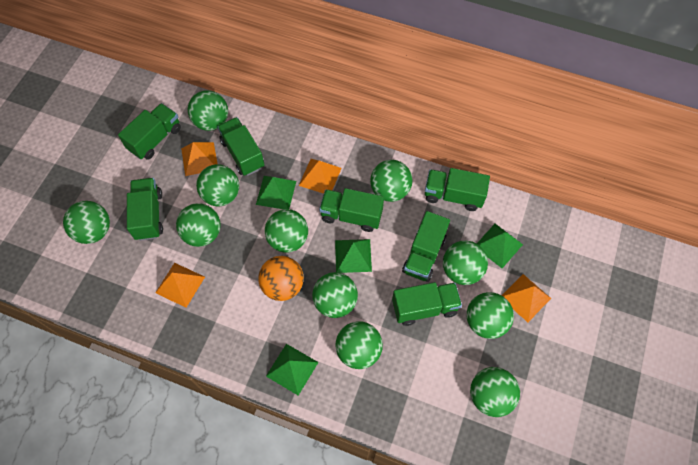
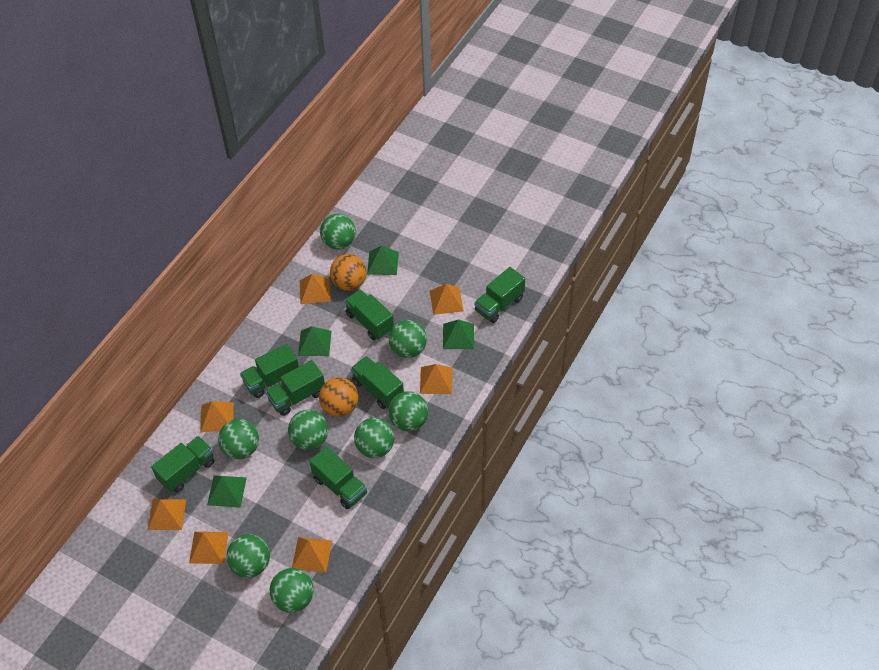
green ball: [63,201,110,244] [176,203,221,247] [188,90,228,131] [196,164,239,207] [265,209,308,253] [312,272,358,318] [336,321,383,369] [370,160,412,202] [443,241,488,285] [467,292,514,339] [470,367,520,417] = 11 -> [218,419,259,459] [226,534,270,578] [270,568,314,613] [288,410,328,450] [320,214,356,249] [354,418,394,458] [389,320,427,358] [389,391,428,431] = 8
orange ball: [258,256,304,301] = 1 -> [319,377,358,417] [330,254,367,291] = 2
orange pyramid: [155,263,205,308] [181,142,217,176] [299,159,342,194] [501,274,551,322] = 4 -> [148,499,186,530] [189,531,229,564] [200,401,234,433] [292,537,332,573] [300,274,331,304] [420,364,452,394] [430,284,463,315] = 7

